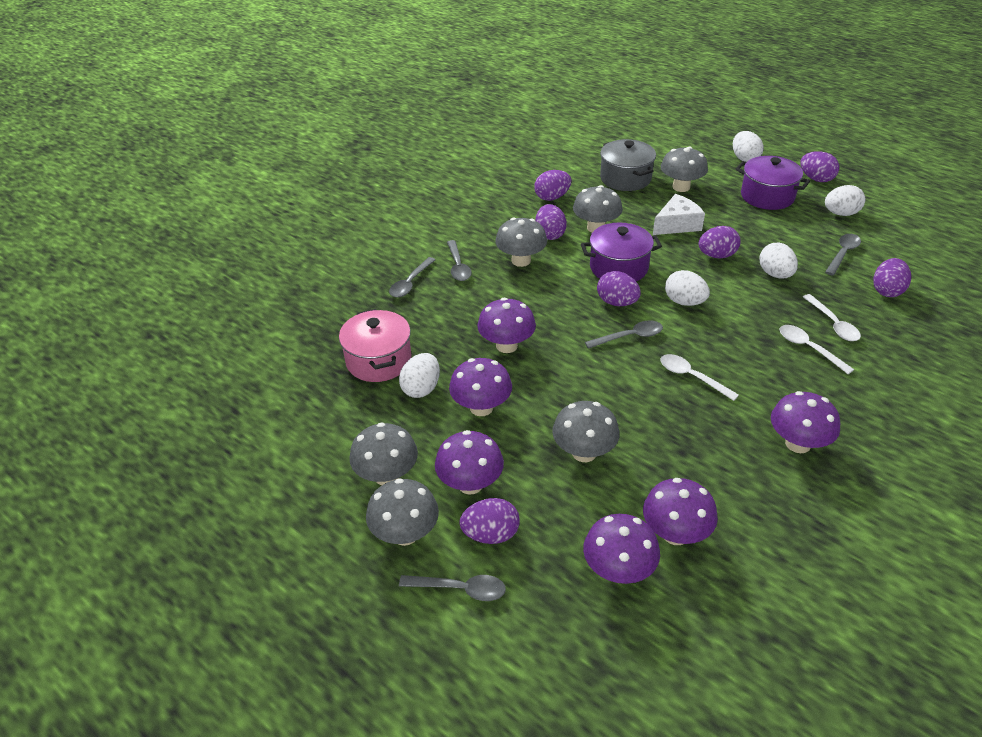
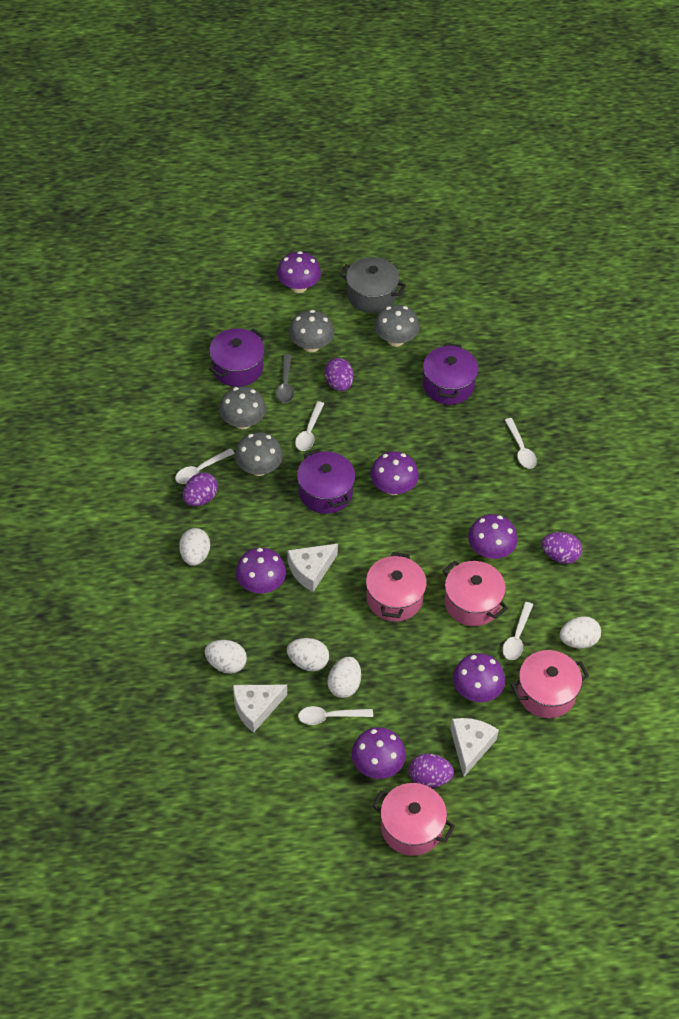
grey mushroom: [349,423,418,485] [366,478,439,546] [495,217,547,267] [552,401,620,462] [573,185,623,233] [661,147,708,192] = 6 -> [219,386,266,429] [235,432,283,476] [289,310,334,352] [374,305,420,347] = 4
grey spoon: [389,257,435,298] [399,575,506,601] [447,240,472,281] [585,321,663,349] [825,234,861,276] = 5 -> [276,354,294,403] = 1
pink pot: [339,309,411,382] = 1 -> [366,552,427,622] [372,783,455,856] [442,561,508,626] [511,650,589,718] = 4
purple egg: [459,498,520,544] [534,170,571,201] [535,204,567,240] [597,271,641,306] [699,226,741,258] [801,151,839,182] [873,258,911,297] = 7 -> [183,472,218,506] [325,358,354,391] [409,754,454,788] [541,532,582,564] = 4
purple pot: [581,223,662,282] [736,156,810,210] = 2 -> [209,328,265,387] [297,449,355,514] [423,343,478,405] = 3
white cheese: [653,194,705,235] = 1 -> [233,685,287,733] [288,544,338,592] [450,718,499,777] = 3
white spoon: [660,354,739,401] [780,325,854,374] [803,294,861,341] = 3 -> [175,448,235,484] [295,401,324,451] [298,706,373,725] [502,602,533,660] [505,418,537,469] = 5

